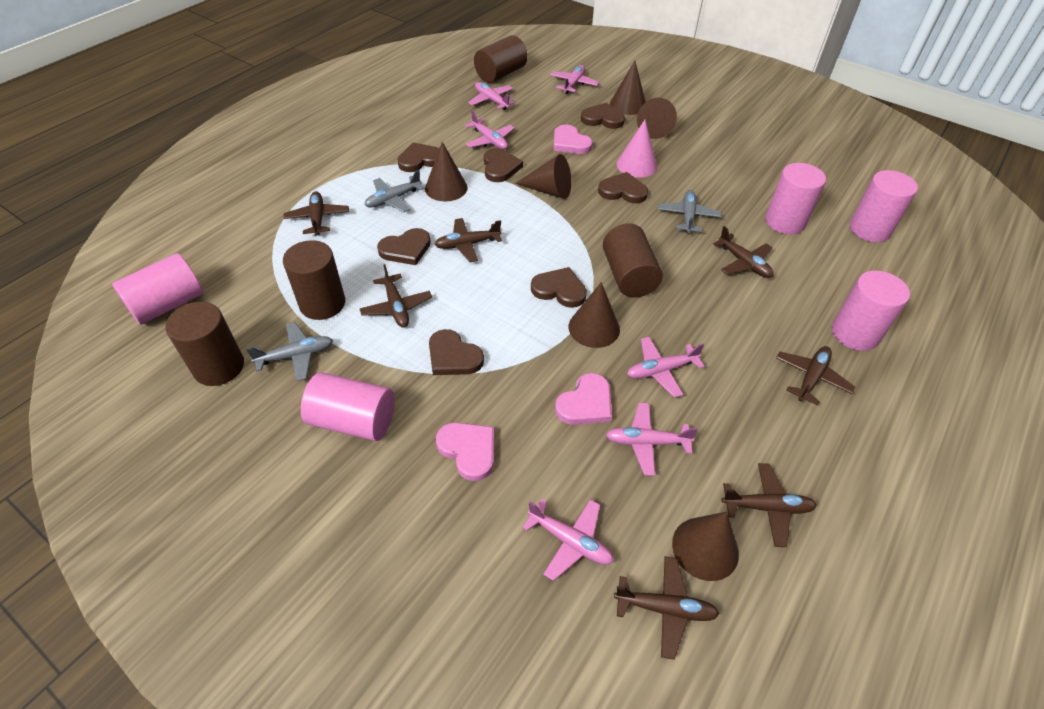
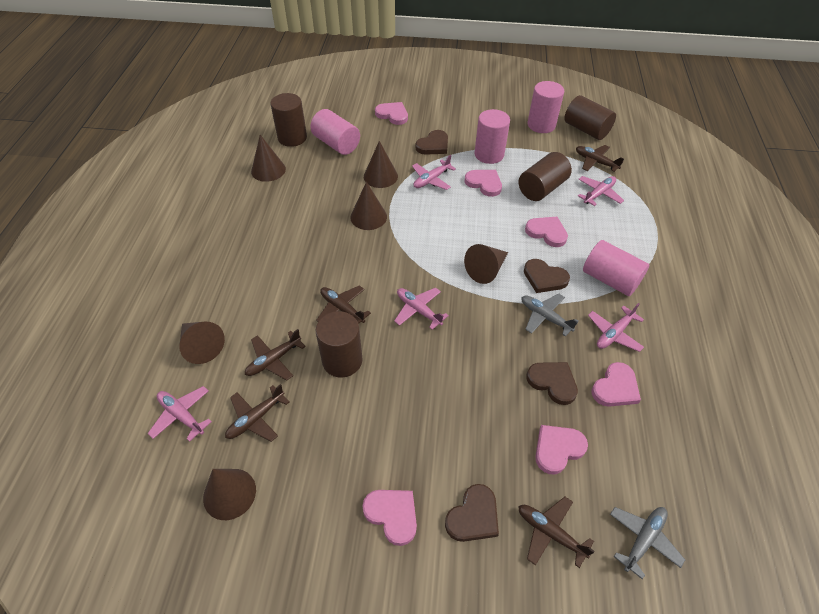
brown heart: [377,228,431,265] [397,143,439,172] [429,329,484,375] [484,148,523,182] [531,267,587,308] [581,103,625,129] [598,172,648,203] = 7 -> [415,130,448,155] [445,484,499,542] [524,259,570,293] [526,362,578,405] = 4
brown plane: [284,191,349,236] [359,264,432,327] [434,218,502,262] [614,556,719,660] [713,226,774,278] [722,463,817,547] [776,346,855,405] = 7 -> [225,384,289,442] [245,329,306,381] [316,285,371,324] [518,497,595,568] [576,145,624,172] = 5
grey plane: [246,322,333,381] [365,170,425,212] [658,190,721,233] = 3 -> [522,293,579,337] [610,507,685,579] = 2
pink cone: [617,120,657,178] = 1 -> none = 0
pink cylinder: [112,253,203,325] [301,373,395,441] [765,163,826,235] [832,271,910,351] [850,170,918,242] = 5 -> [310,109,360,155] [474,109,510,164] [527,81,564,133] [583,240,649,296] = 4
pink heart: [436,422,494,481] [554,125,593,154] [555,373,612,425] = 3 -> [362,490,417,546] [375,102,408,125] [465,170,502,197] [525,217,568,247] [535,425,588,474] [591,362,641,407] = 6
pink plane: [465,110,514,150] [468,82,516,110] [522,499,614,581] [550,65,599,94] [606,403,698,476] [627,337,705,398] = 6 -> [147,386,212,442] [394,288,449,330] [412,155,456,190] [578,176,624,206] [588,303,644,352] = 5

